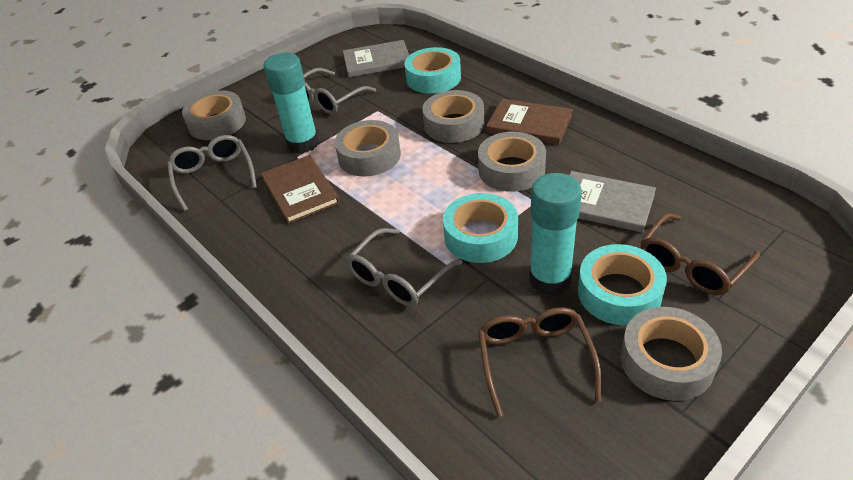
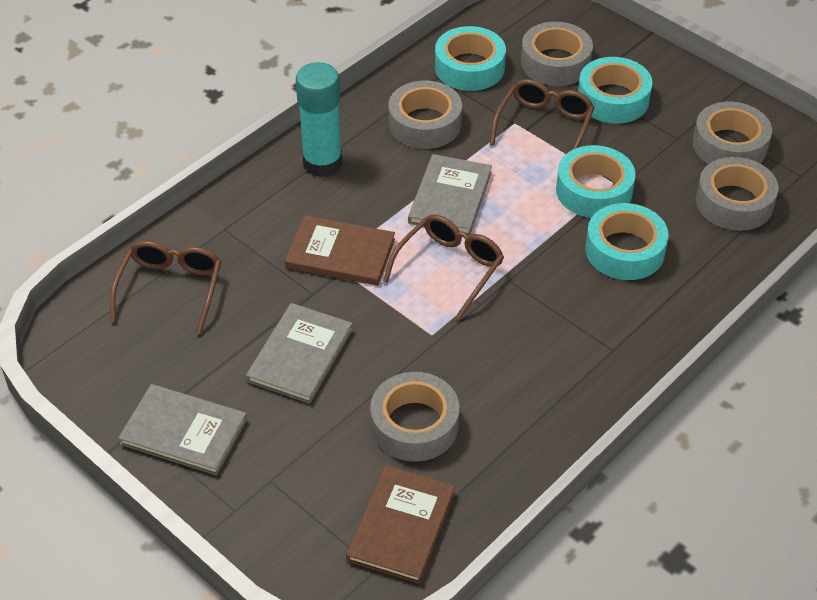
brown glasses: [478,307,602,417] [640,213,760,295] = 2 -> [110,241,221,334] [383,214,504,320] [490,79,595,150] = 3
grey book: [343,40,409,77] [569,171,656,233] = 2 -> [118,384,247,475] [246,303,353,404] [408,154,492,235] = 3
grey glasses: [167,135,257,211] [303,68,376,114] [346,228,463,307] = 3 -> none = 0
turquoise glue stick: [264,52,319,154] [529,173,582,295] = 2 -> [296,62,342,177] = 1
turquoise tape: [404,47,461,94] [443,193,518,263] [578,244,667,325] = 3 -> [435,26,506,91] [556,145,636,218] [578,57,652,123] [585,203,669,280] = 4

